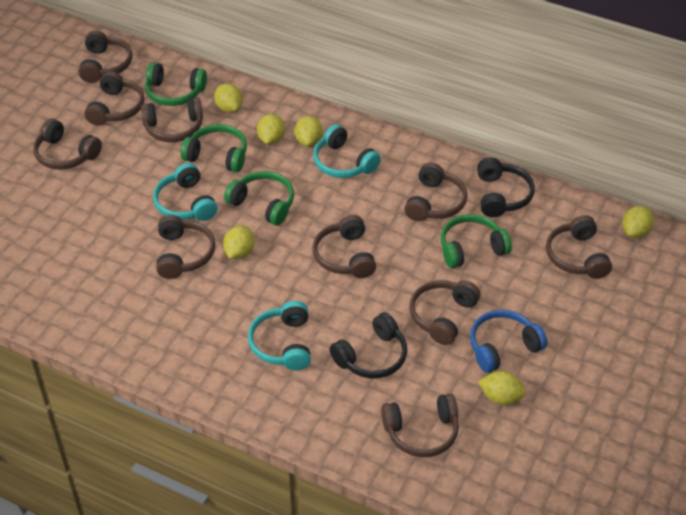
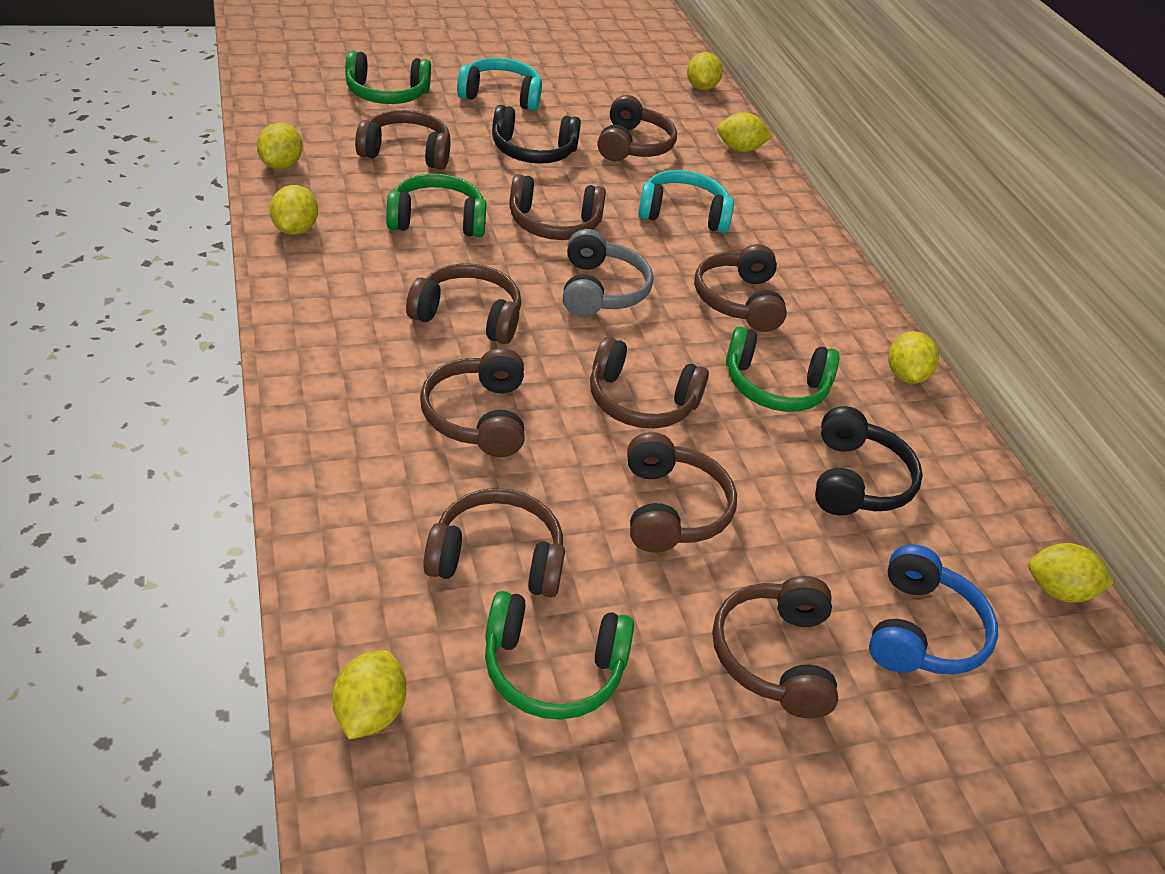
grey headphones: none = 0 -> [563,229,653,317] = 1
turquoise headphones: [153,163,218,221] [248,301,311,370] [313,124,381,178] = 3 -> [457,58,542,111] [638,170,734,233] = 2
yellow lemon: [214,83,243,113] [223,226,255,259] [257,114,285,144] [295,116,323,147] [478,371,526,405] [622,206,654,238] = 6 -> [257,123,303,169] [269,185,318,235] [332,650,406,739] [687,52,723,90] [717,112,772,152] [888,331,939,384] [1028,543,1114,603] = 7

